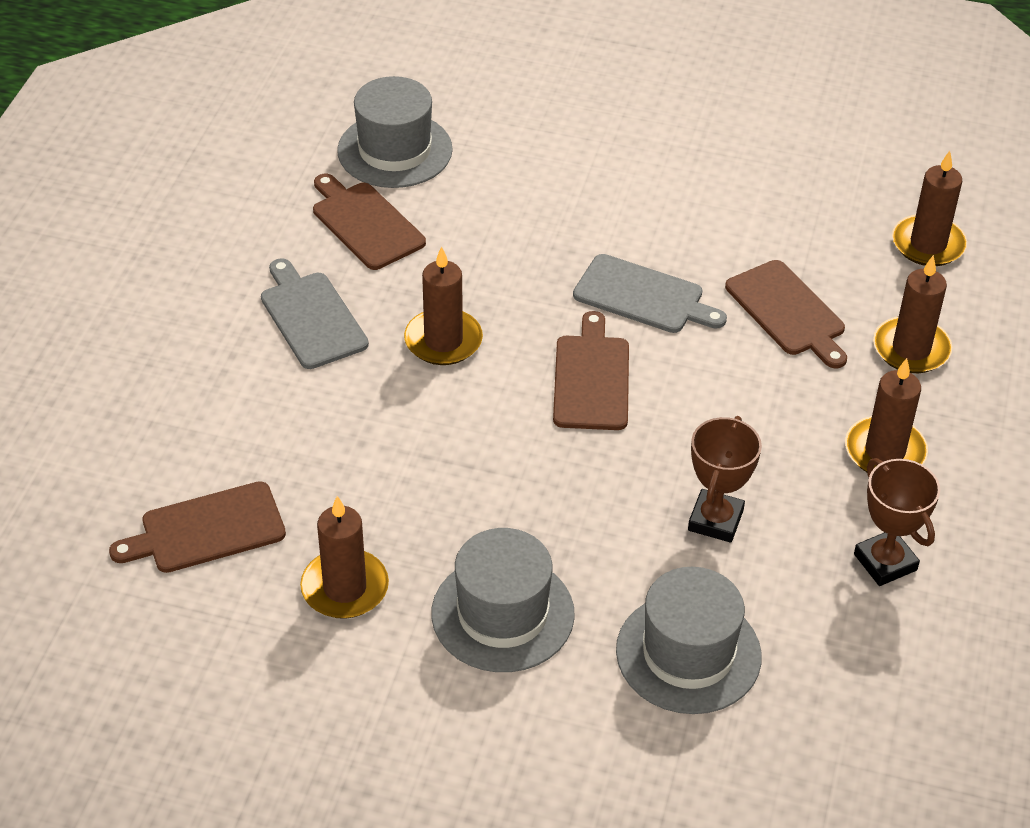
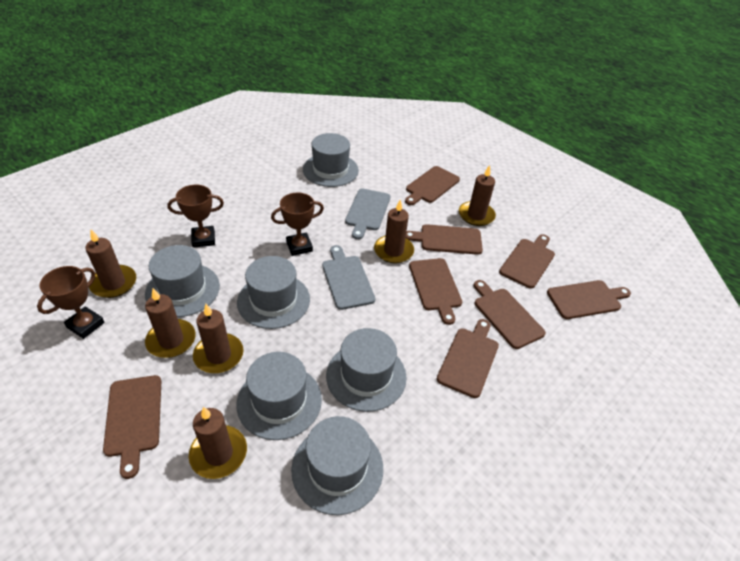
brown candle: [300,496,389,619] [404,247,483,365] [845,358,928,472] [873,255,952,373] [892,151,967,266] = 5 -> [85,230,136,298] [145,288,196,358] [189,407,247,479] [193,304,244,373] [374,200,414,263] [459,165,496,226] = 6
brown cutting board: [109,481,286,573] [313,174,426,270] [553,311,629,430] [725,260,847,369] = 4 -> [103,375,161,479] [405,166,460,205] [406,224,483,255] [409,258,462,325] [437,319,499,398] [474,280,546,349] [499,234,555,288] [547,280,631,319] = 8
brown trophy: [688,416,762,543] [854,458,940,586] = 2 -> [37,266,105,339] [167,185,224,248] [271,192,324,256] = 3
grey hat: [337,76,453,188] [431,528,575,672] [616,567,762,714] = 3 -> [145,245,220,317] [236,352,322,440] [237,256,310,329] [291,416,383,515] [303,133,359,187] [326,328,407,412] = 6

